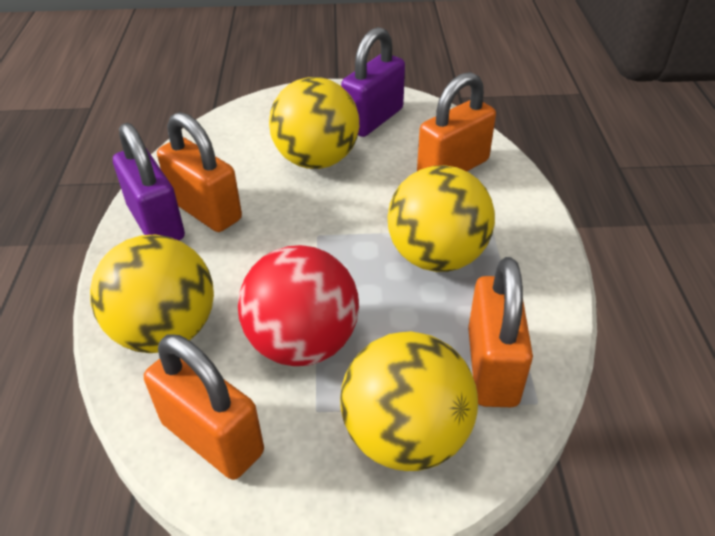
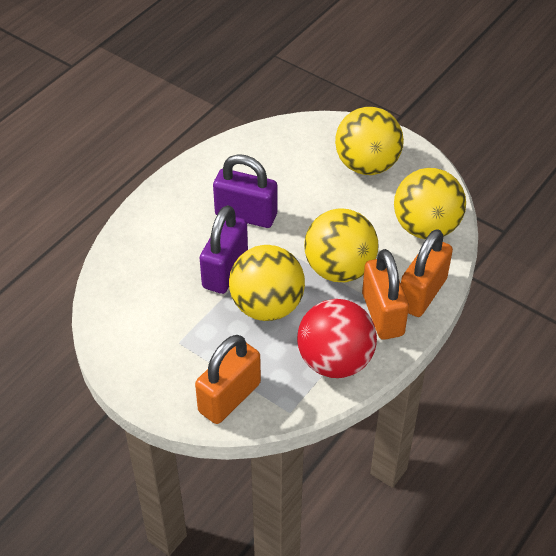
orange padlock: [144,334,264,480] [157,112,242,232] [417,72,496,171] [468,257,533,407] = 4 -> [195,335,261,424] [362,249,409,340] [401,229,453,317] = 3

